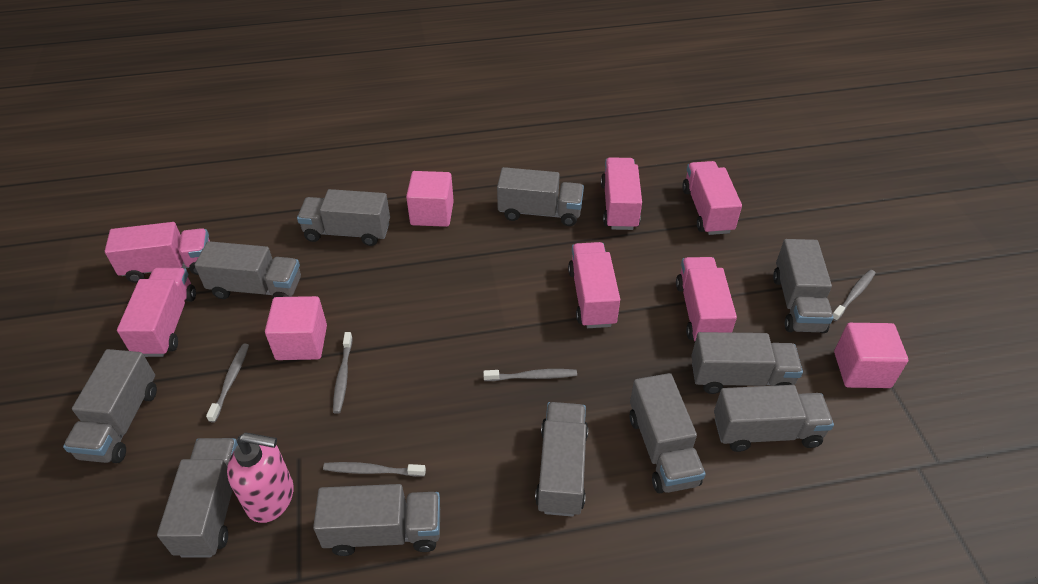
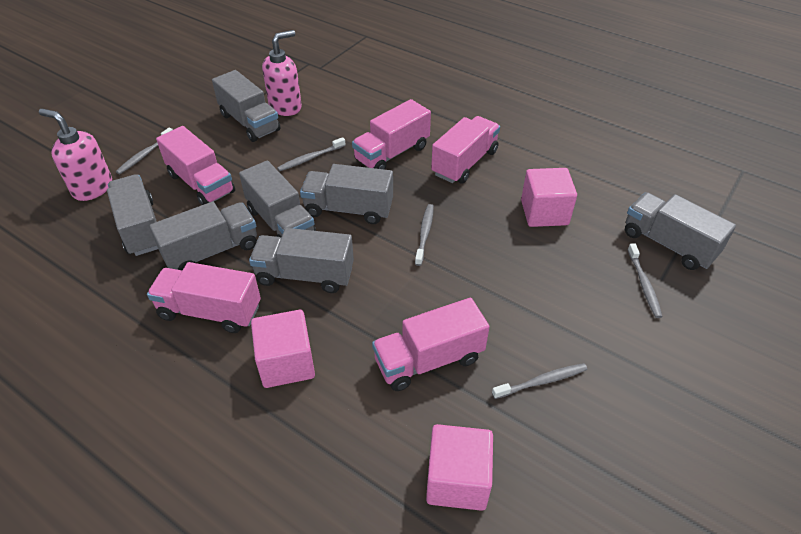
grey truck: [63,349,157,463] [157,438,238,558] [195,241,301,299] [297,189,390,246] [313,484,440,556] [497,167,584,226] [535,402,588,517] [629,373,706,493] [691,332,803,394] [714,385,834,452] [773,239,834,333] = 11 -> [107,174,158,256] [149,202,257,270] [212,70,280,142] [239,161,316,237] [249,228,354,293] [300,164,393,224] [625,192,736,270] = 7
pink soap dispenser: [227,433,294,523] = 1 -> [39,109,112,201] [262,30,302,116] = 2
pink truck: [105,222,210,283] [117,268,196,357] [568,242,620,328] [601,157,642,230] [676,257,737,341] [682,161,742,235] = 6 -> [147,262,261,333] [156,126,235,205] [352,99,431,170] [372,298,490,391] [431,116,500,184] = 5

